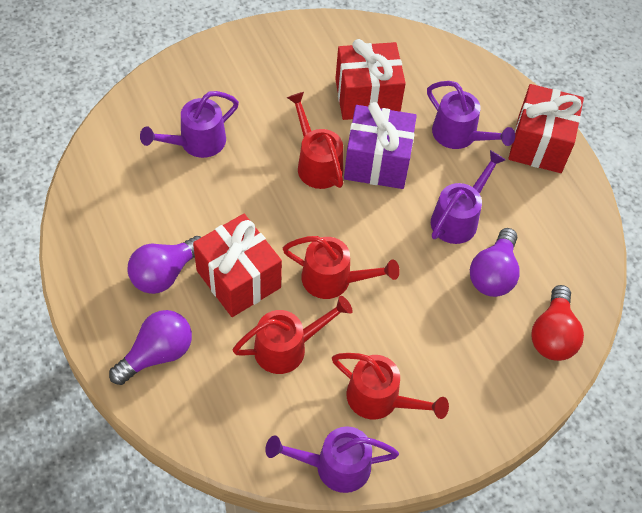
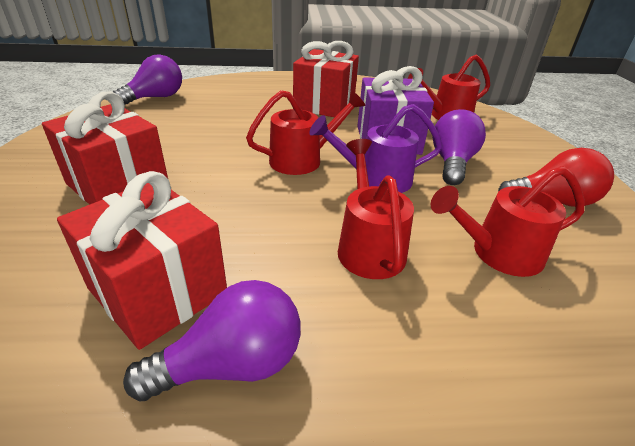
purple watering can: [140,91,239,158] [265,426,399,493] [427,81,515,149] [431,150,506,244] = 4 -> [309,104,442,193] = 1

